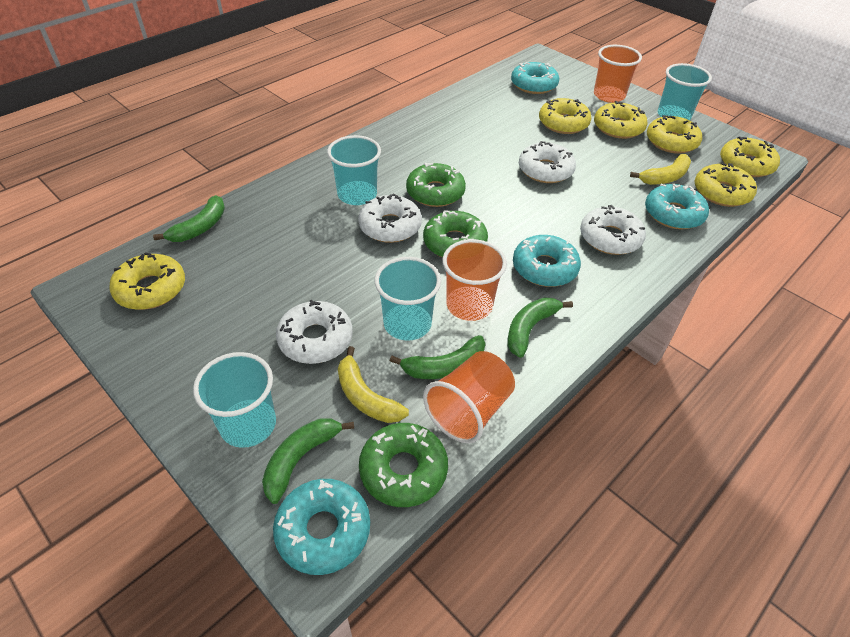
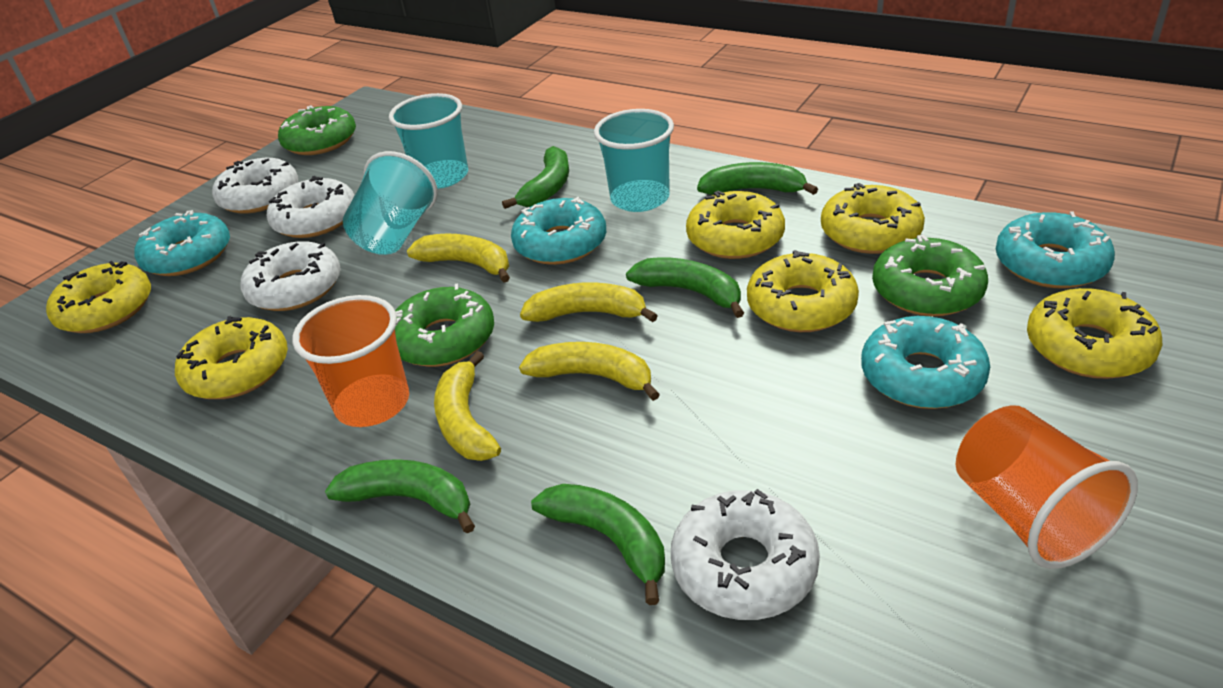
green banana: [153,195,225,242] [262,418,354,504] [390,335,485,379] [507,297,573,358] = 4 -> [325,459,475,533] [502,146,569,209] [531,484,665,605] [626,257,744,318] [697,162,818,195] = 5
orange cup: [423,351,515,443] [442,239,507,321] [594,45,642,103] = 3 -> [292,295,409,427] [956,405,1138,569] = 2
turquoise cup: [193,352,276,448] [327,135,381,205] [374,257,441,341] [658,63,712,120] = 4 -> [343,151,438,255] [389,93,468,189] [594,109,674,212] = 3
yellow banana: [338,346,409,423] [630,154,691,185] = 2 -> [407,234,510,282] [434,351,501,461] [519,342,660,401] [520,282,658,322] = 4

